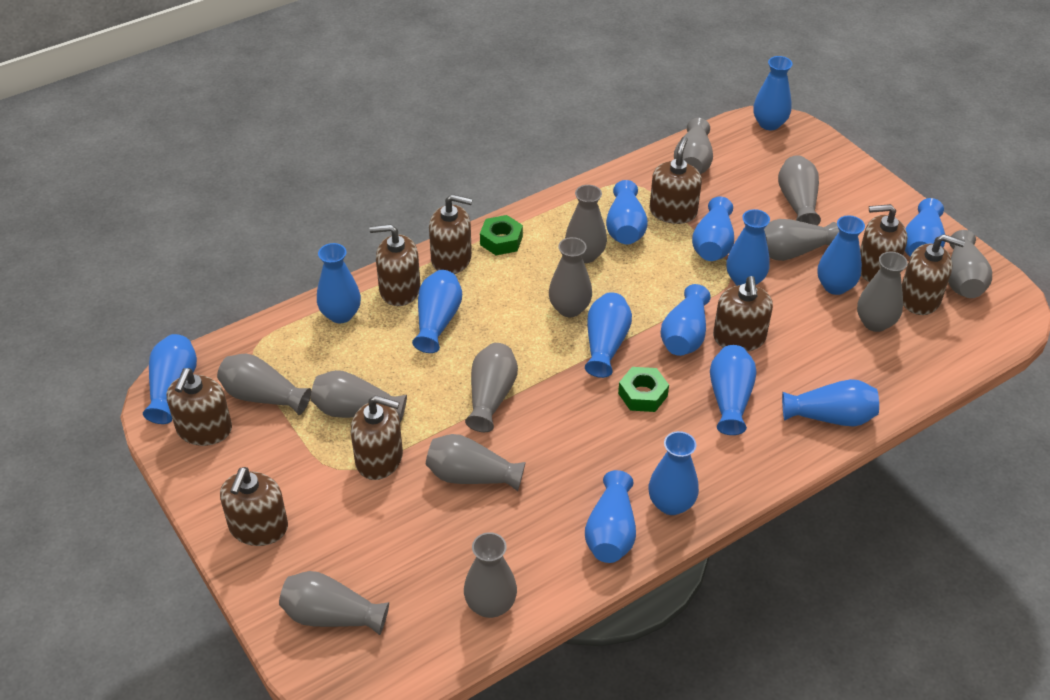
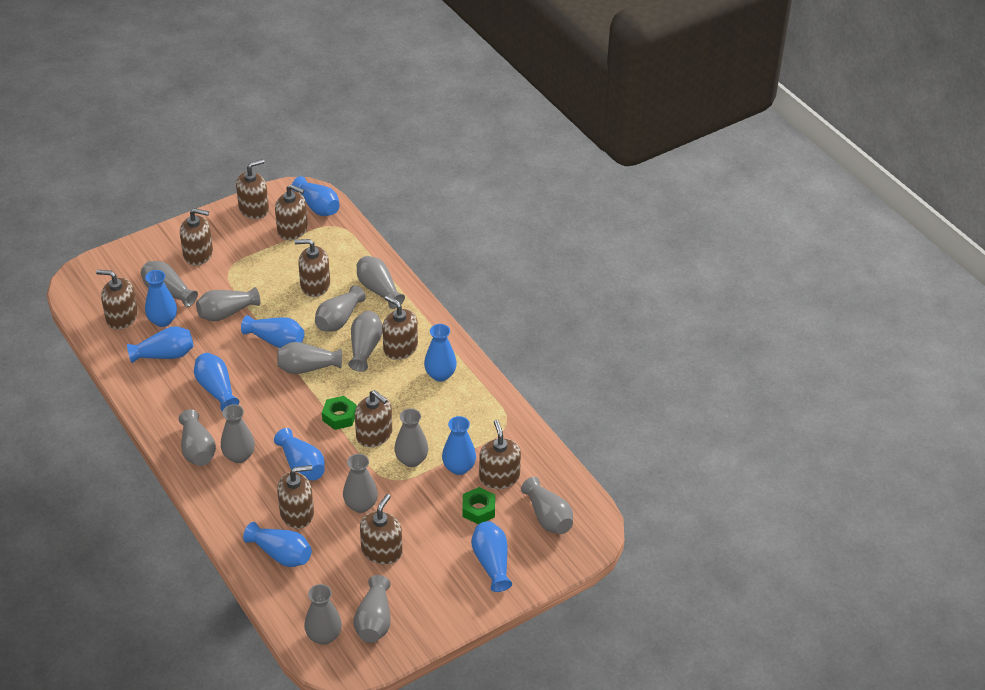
blue vase: [143,334,197,424] [317,243,361,323] [412,270,462,353] [585,292,632,378] [585,470,636,563] [606,180,648,245] [649,431,699,515] [660,284,711,356] [692,197,734,261] [710,345,757,435] [726,209,770,286] [753,56,793,130] [782,379,879,426] [817,215,865,295] [905,198,945,256] = 15 -> [127,326,194,363] [145,270,177,327] [194,353,239,412] [241,315,304,348] [243,522,312,567] [274,428,325,480] [292,176,340,216] [424,324,457,382] [442,416,476,475] [471,521,512,592] = 10
brown soap dispenser: [167,368,232,446] [220,467,288,546] [351,395,403,480] [369,224,420,306] [429,194,473,274] [649,137,702,224] [713,276,773,352] [860,204,908,282] [902,234,965,315] = 9 -> [96,270,138,330] [180,208,213,266] [236,159,269,219] [275,184,308,240] [277,465,314,529] [294,239,330,297] [355,390,392,447] [360,494,402,565] [382,296,418,360] [479,420,521,489] = 10

